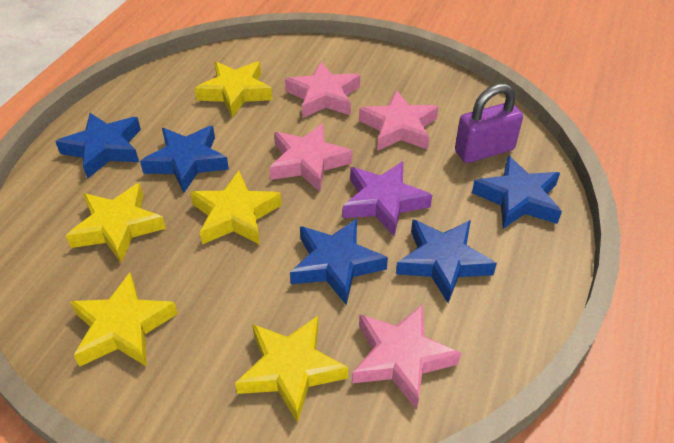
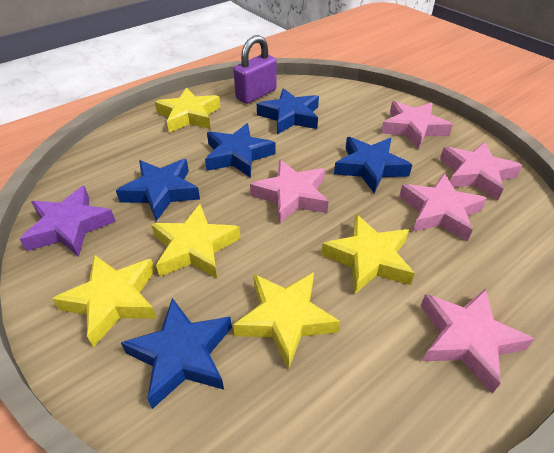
pink star: [269,123,353,192] [285,62,360,118] [352,304,461,410] [359,90,439,151] = 4 -> [250,159,329,224] [381,101,453,149] [399,173,487,242] [421,288,534,394] [440,142,522,201] = 5

